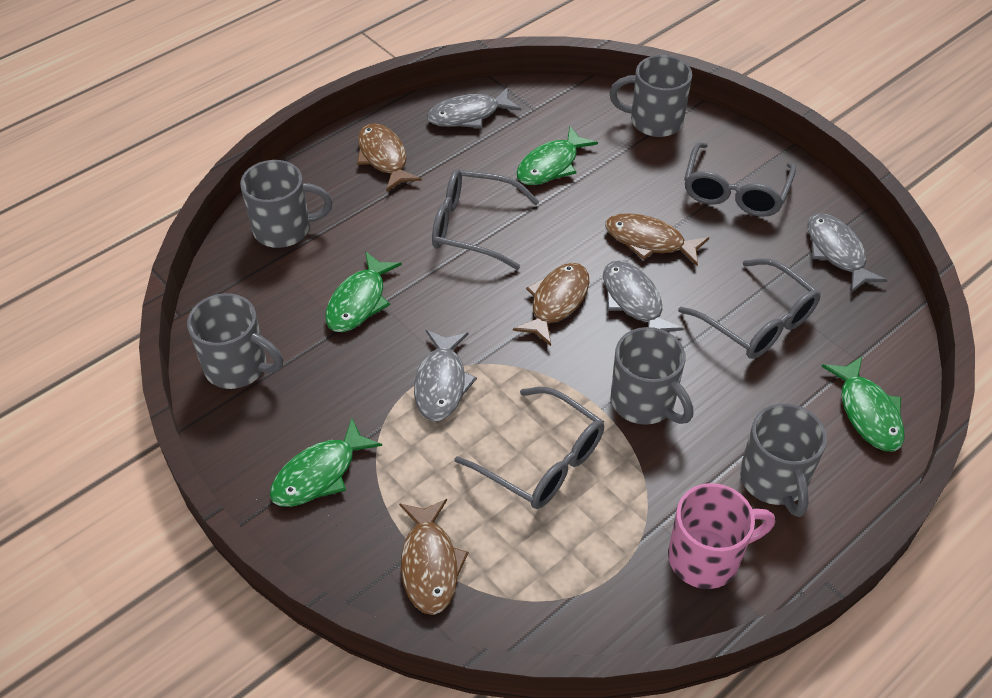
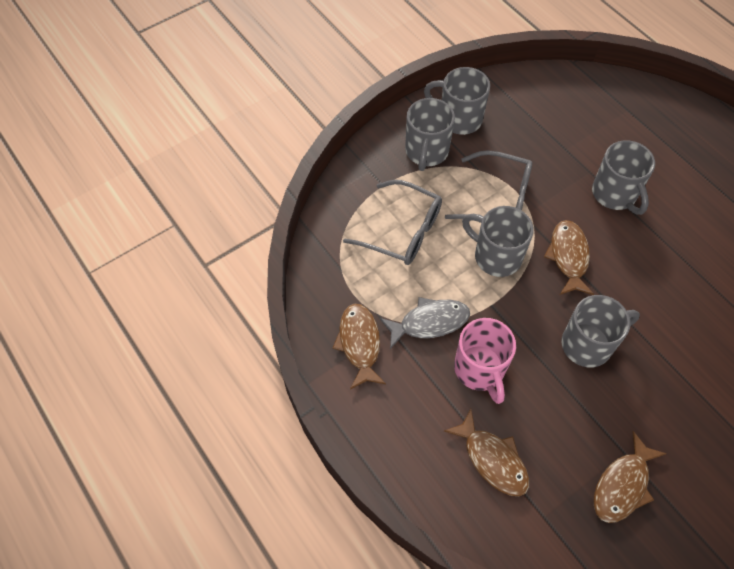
green fish: [270,418,382,507] [325,252,402,332] [516,126,598,185] [822,356,905,451] = 4 -> none = 0
grey fish: [414,330,477,421] [427,87,521,128] [603,261,684,332] [808,213,888,293] = 4 -> [380,297,470,349] = 1
grey glasses: [432,169,540,270] [455,387,604,509] [678,258,821,359] [684,142,796,217] = 4 -> [343,180,442,265] [445,150,532,219] = 2

